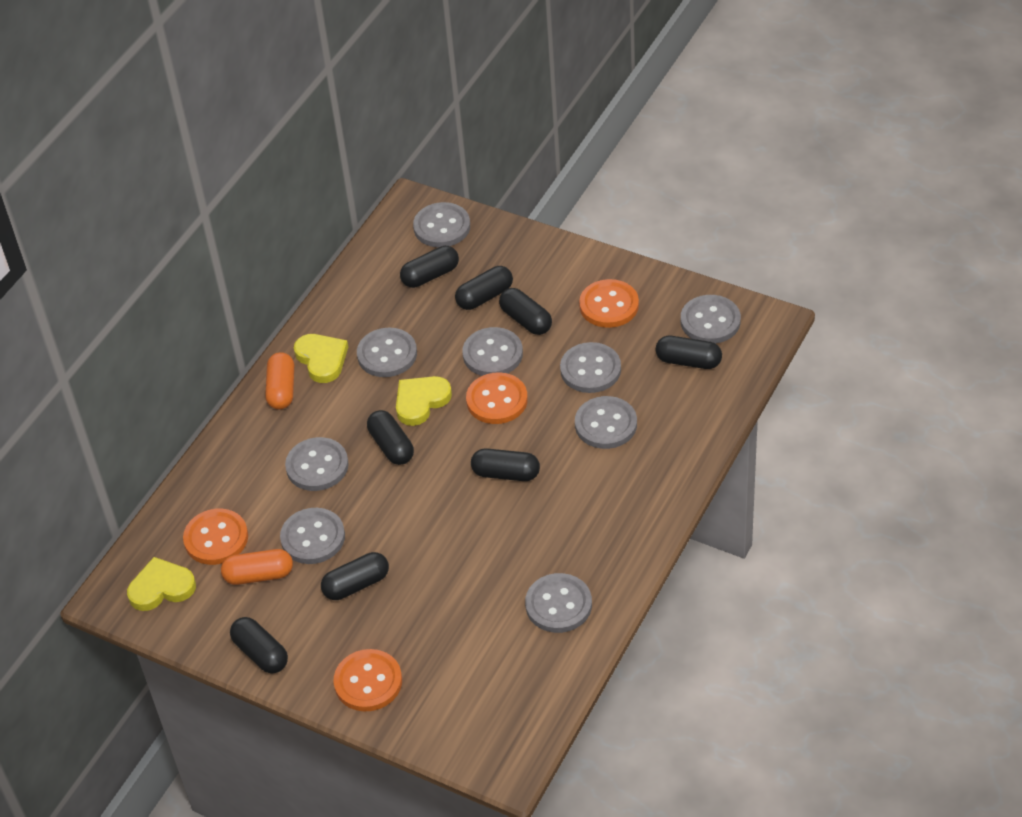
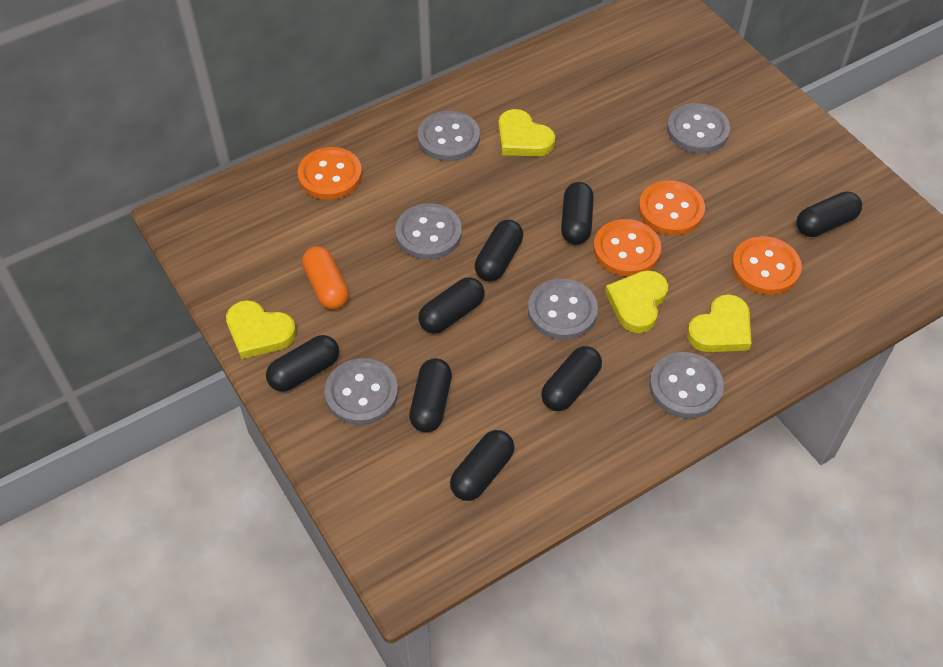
grey button: [280,508,345,564] [285,437,349,491] [357,328,417,377] [413,202,470,248] [462,327,523,376] [525,573,592,633] [560,342,621,393] [575,396,637,449] [681,295,741,343] = 9 -> [324,358,398,425] [395,203,462,260] [418,111,480,161] [528,279,598,340] [649,352,724,419] [667,103,730,153] = 6
orange capsule: [221,549,293,585] [265,352,294,410] = 2 -> [302,246,349,310] = 1
yellow heart: [127,557,196,611] [294,334,348,383] [396,376,452,426] = 3 -> [226,300,296,359] [498,109,555,156] [605,270,668,333] [687,294,751,352] = 4

